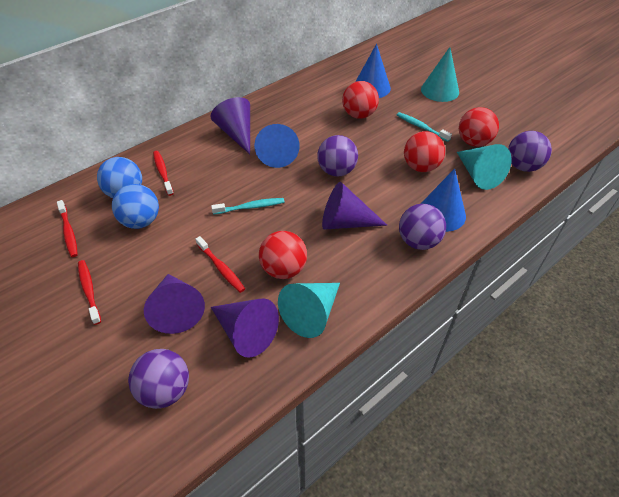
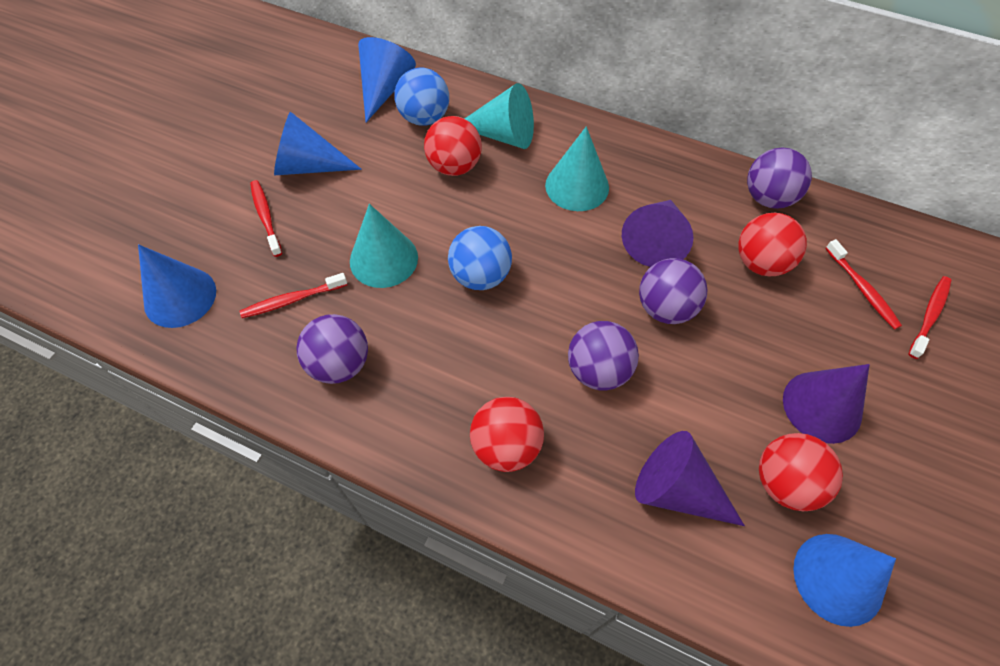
blue cone: [254,124,300,168] [355,44,391,98] [420,169,466,232] = 3 -> [138,244,216,328] [274,111,362,175] [358,37,416,122] [793,534,896,627] = 4
purple cone: [144,274,205,334] [211,97,250,154] [211,298,279,358] [322,182,387,230] = 4 -> [622,200,694,267] [635,431,745,526] [783,364,870,444] = 3
turquoise toothbrush: [211,198,285,215] [397,112,452,142] = 2 -> none = 0

